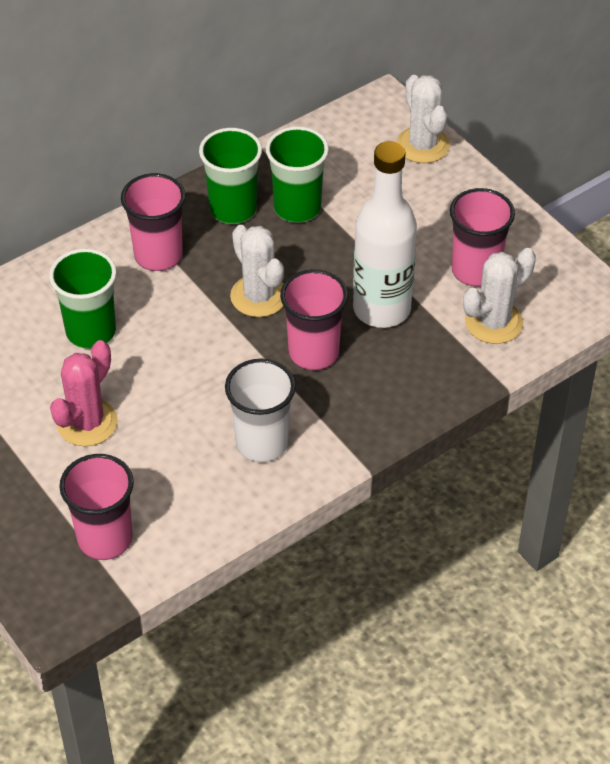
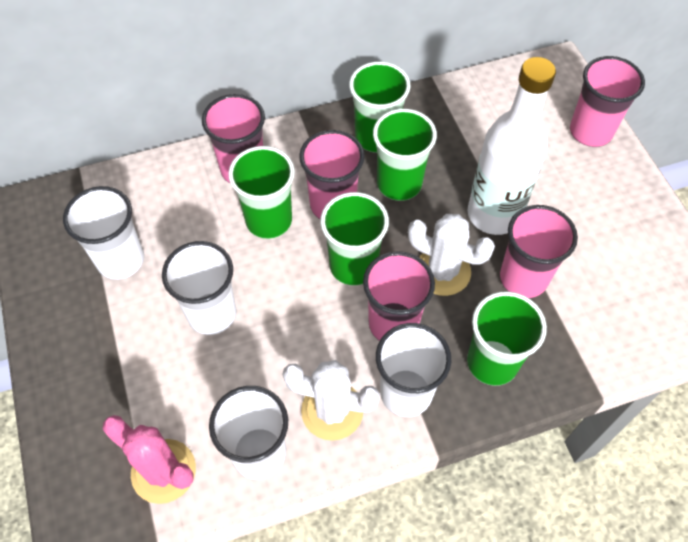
green cup: [49,248,116,349] [199,128,262,224] [266,126,329,223] = 3 -> [228,146,295,239] [320,192,389,286] [349,62,411,153] [373,109,437,201] [467,291,547,386] = 5
pink cup: [59,454,134,560] [121,173,186,271] [280,269,348,370] [450,188,515,286] = 4 -> [202,94,265,184] [299,130,365,219] [363,251,435,341] [500,205,578,298] [570,56,645,147] = 5
white cactus: [230,225,284,317] [397,75,450,163] [463,248,536,344] = 3 -> [283,360,380,441] [408,214,495,296] = 2
white cup: [225,359,296,462] = 1 -> [63,186,144,280] [162,241,237,335] [209,386,288,480] [376,323,451,417] = 4

